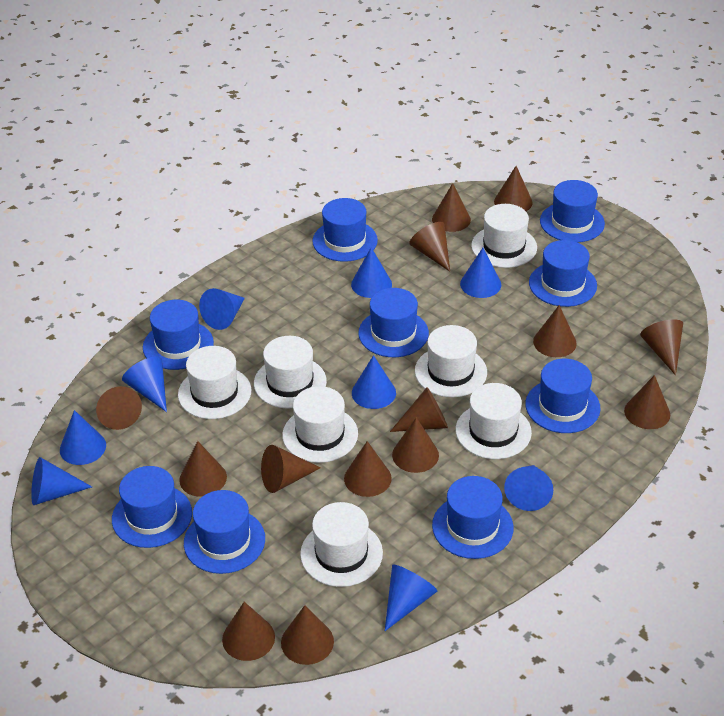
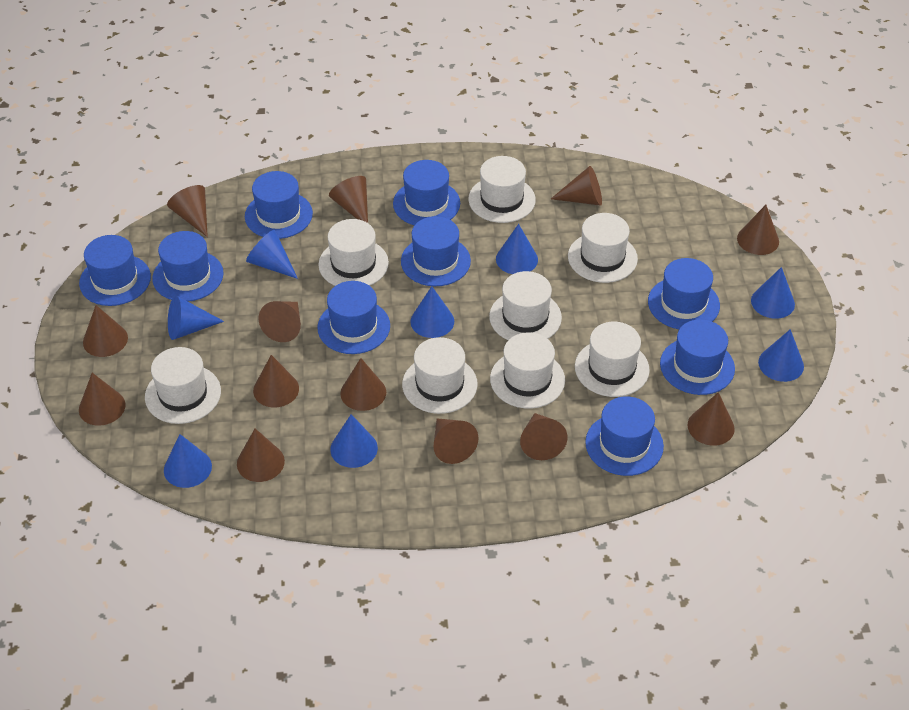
blue cone: [31,457,92,505] [60,410,106,465] [122,356,167,412] [199,288,245,330] [351,248,392,298] [352,355,396,409] [385,565,437,631] [460,248,501,298] [504,465,553,511] = 9 -> [164,434,212,488] [168,295,224,340] [246,230,298,279] [330,414,378,468] [410,286,454,338] [496,224,538,274] [751,267,795,319] [758,329,804,382] = 8
brown cone: [96,386,142,430] [179,441,227,497] [222,602,275,661] [261,445,321,493] [281,605,334,665] [344,441,392,497] [390,387,448,432] [392,417,439,473] [410,222,450,272] [432,183,471,232] [494,166,533,211] [533,305,577,357] [624,375,670,429] [640,319,683,375] = 14 -> [79,373,126,426] [83,305,128,357] [167,185,208,237] [237,428,285,482] [253,355,299,408] [258,301,301,342] [329,176,368,223] [340,358,386,411] [434,418,479,464] [520,413,568,460] [551,166,602,206] [687,392,735,446] [737,205,779,255] = 13
white hat: [178,346,251,419] [254,336,327,408] [282,386,358,463] [300,502,383,587] [415,325,487,397] [456,383,532,459] [471,204,537,268] = 7 -> [145,347,221,424] [318,219,389,286] [402,337,478,414] [468,156,536,223] [489,271,562,340] [490,333,565,409] [568,213,638,283] [575,322,650,397] = 8

